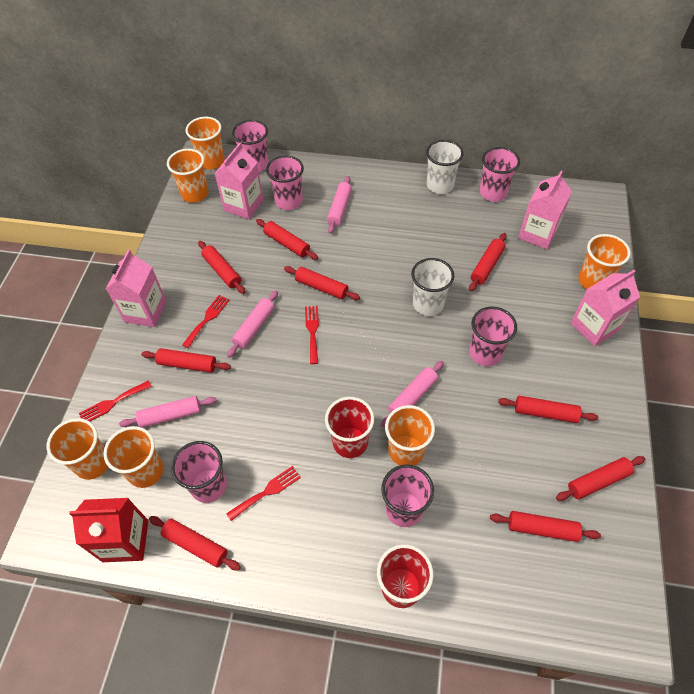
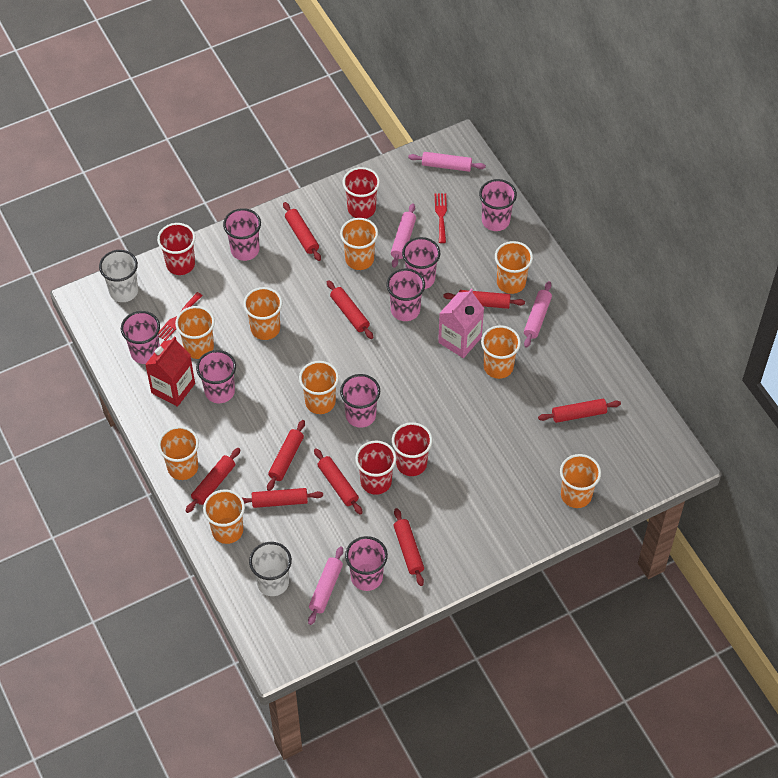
orange cup: [47,418,108,480] [103,426,164,488] [167,149,208,203] [185,117,225,169] [385,405,435,465] [578,234,631,289] = 6 -> [158,426,199,480] [175,306,215,359] [203,489,245,544] [243,287,282,340] [299,361,339,414] [340,218,378,270] [481,325,521,379] [495,241,533,294] [560,454,601,508] = 9
pink carton: [106,249,167,327] [214,142,264,219] [518,171,572,249] [571,270,640,346] = 4 -> [438,288,484,358] = 1
pink cup: [171,441,227,503] [232,120,269,172] [266,156,304,210] [381,464,434,527] [469,306,517,366] [480,147,520,202] = 6 -> [121,311,160,364] [196,350,236,403] [223,208,261,261] [340,374,380,428] [345,536,388,591] [387,269,425,321] [402,237,440,289] [479,179,517,231] = 8
red cup: [325,397,374,458] [377,544,433,608] = 2 -> [157,223,196,275] [343,167,380,219] [355,441,397,495] [392,422,433,476] = 4
red fork: [79,380,152,421] [182,295,229,348] [226,466,301,521] [305,306,319,364] = 4 -> [159,292,203,341] [435,193,447,243] = 2

